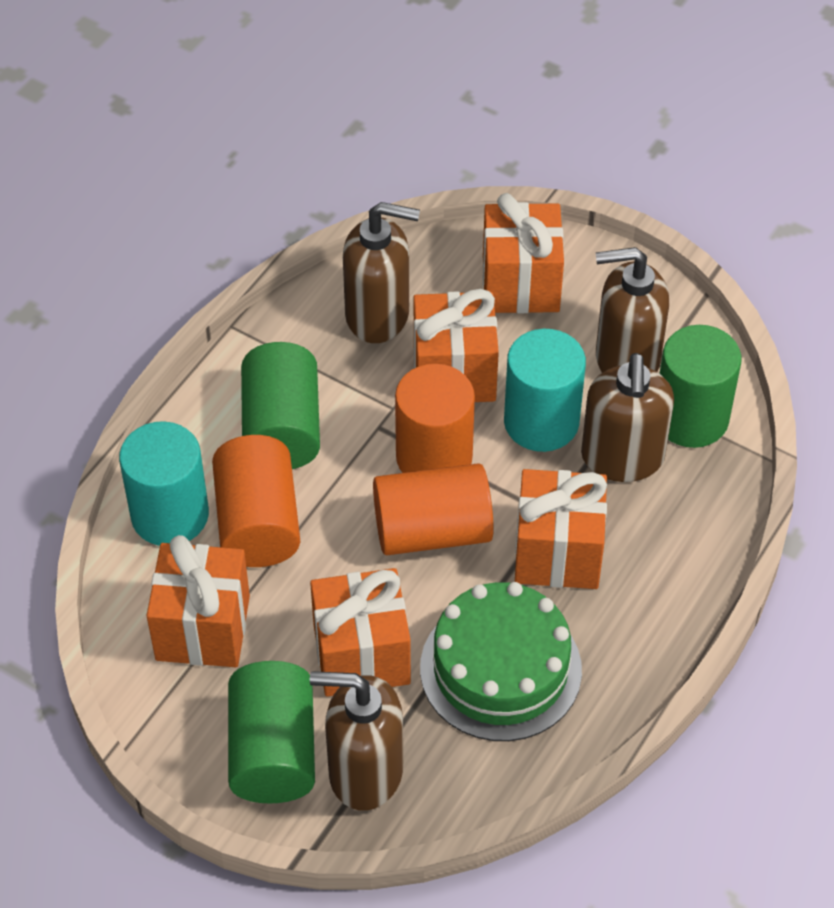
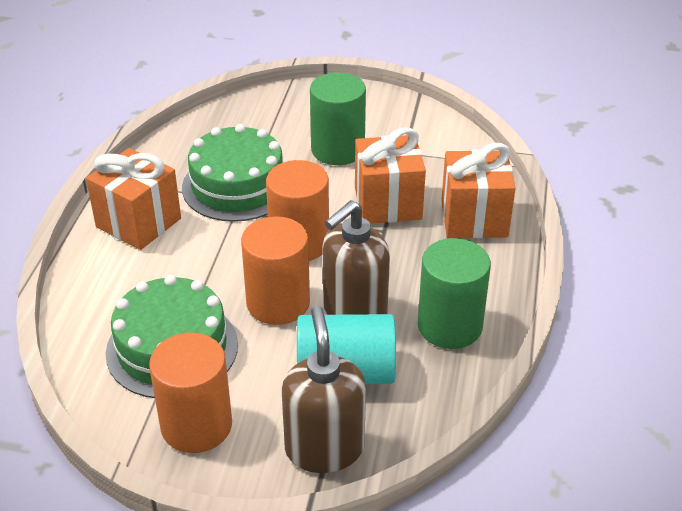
brown soap dispenser: [310,671,403,811] [343,202,420,343] [581,353,674,482] [596,247,669,373] = 4 -> [282,306,366,473] [322,200,390,315] = 2
green cake: [420,582,582,741] = 1 -> [106,275,238,398] [182,124,283,222] = 2
green cylinder: [228,661,315,804] [241,342,320,469] [659,325,741,448] = 3 -> [310,73,366,165] [418,238,491,349] = 2
orange gift: [146,535,250,667] [310,568,411,697] [414,289,499,402] [483,193,564,313] [515,469,607,589] = 5 -> [86,148,181,250] [355,127,426,224] [441,143,515,238] = 3
turquoise cylinder: [119,421,209,546] [504,329,586,452] = 2 -> [297,314,396,384] = 1

